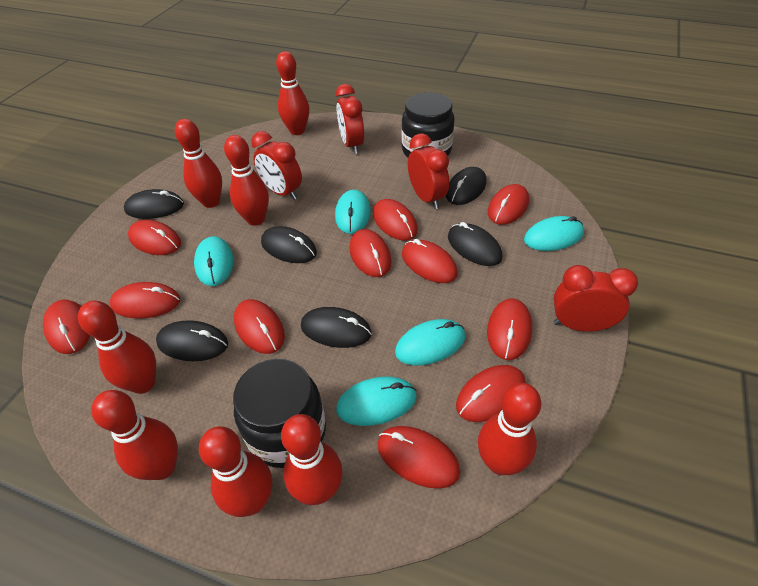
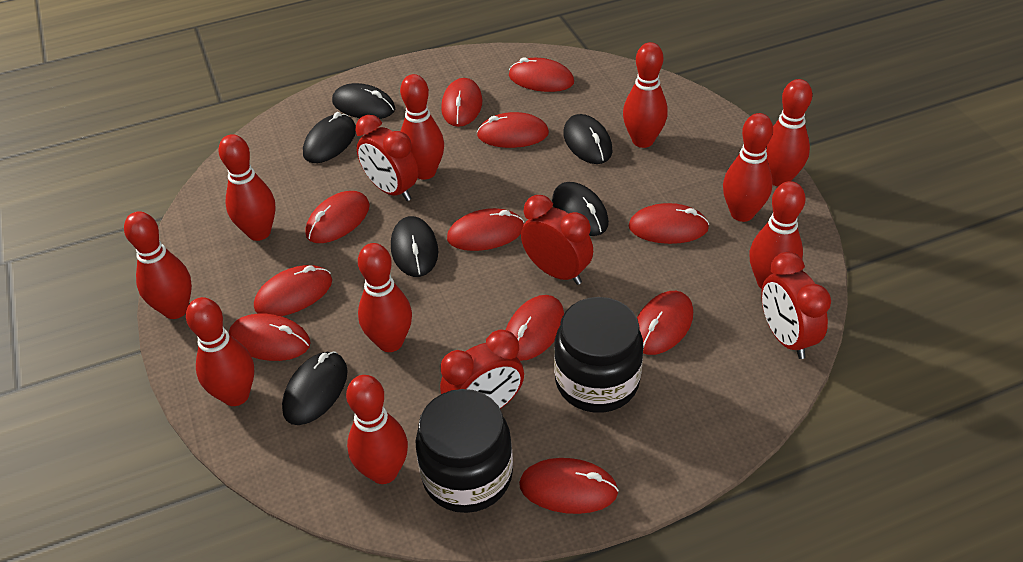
red bowling pin: [78,301,156,394] [91,390,178,480] [175,119,222,208] [199,426,272,517] [224,135,269,226] [276,51,309,135] [281,414,343,505] [478,383,541,475] = 8 -> [124,211,192,319] [186,297,254,406] [218,134,276,241] [346,375,408,484] [358,243,412,352] [400,74,444,180] [623,42,668,148] [723,113,773,222] [750,181,805,289] [766,79,812,187] = 10
turquoise mouse: [194,236,234,286] [335,190,371,234] [336,376,417,426] [395,319,465,365] [524,216,584,251] = 5 -> none = 0

